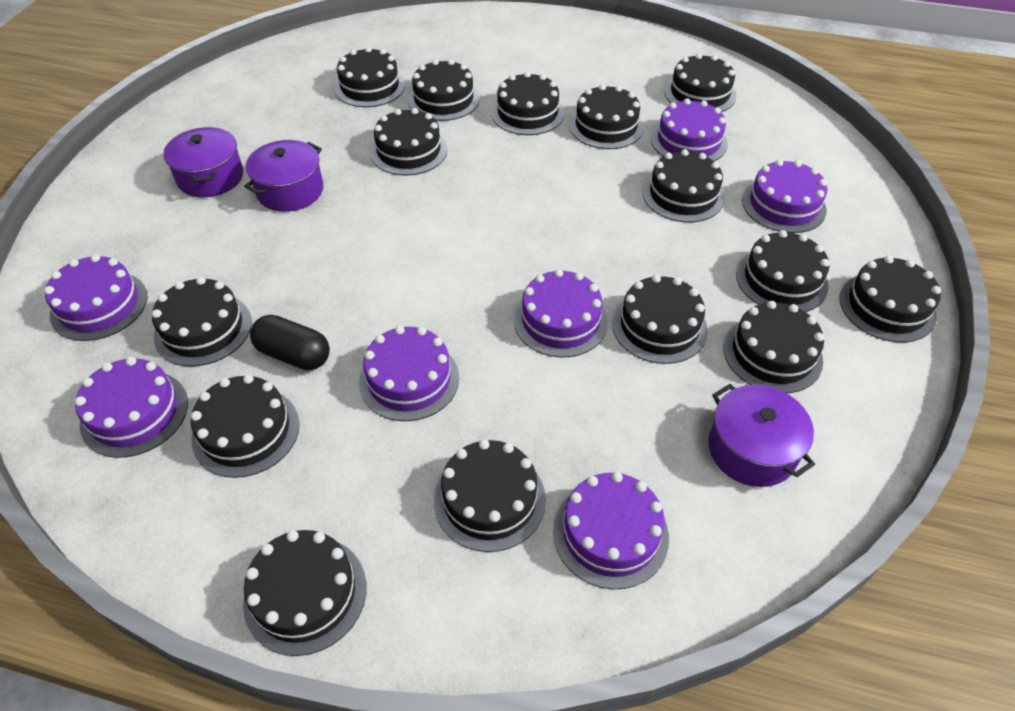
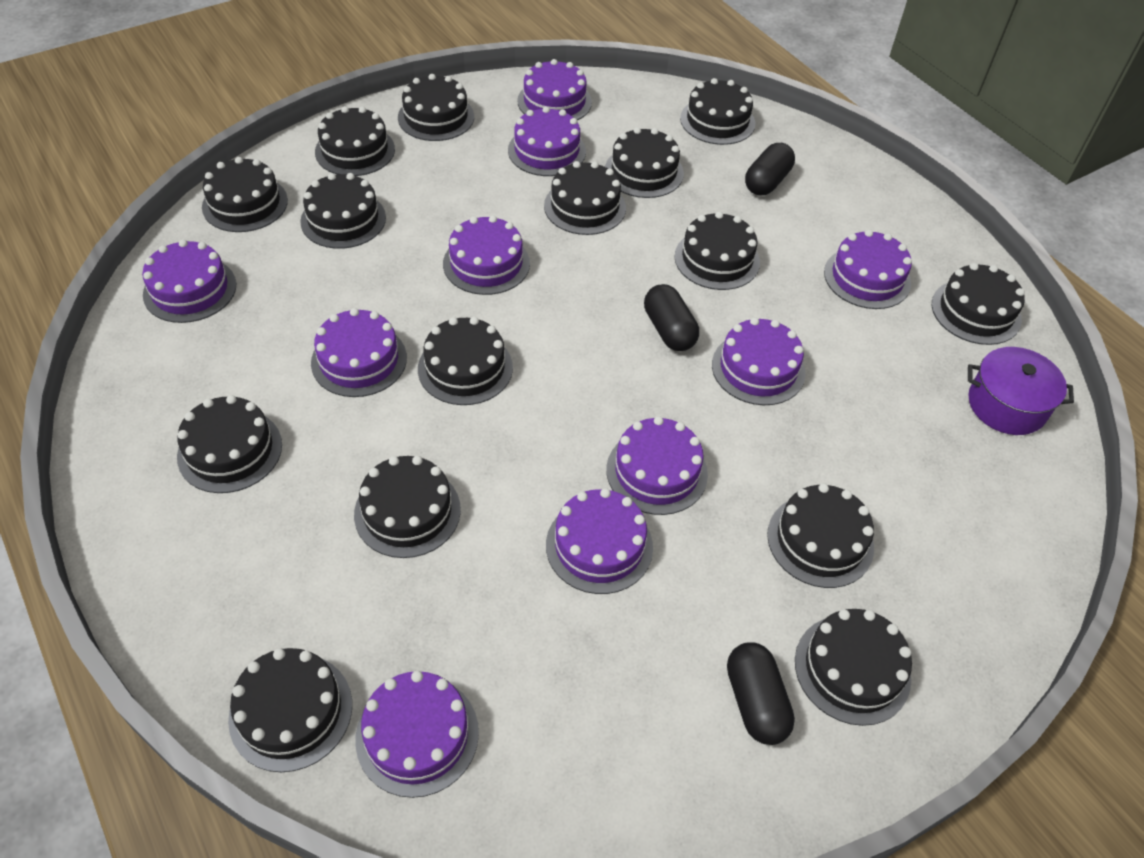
black capsule: [250,315,330,370] = 1 -> [644,284,699,351] [727,642,795,745] [745,143,795,195] = 3
purple cake: [44,254,147,341] [75,357,188,458] [359,326,459,421] [514,269,608,358] [553,472,669,589] [651,98,728,161] [742,159,827,233] = 7 -> [142,240,236,323] [311,308,407,397] [355,671,479,798] [443,215,530,295] [508,106,586,176] [517,59,592,120] [546,488,653,594] [606,416,708,515] [712,317,805,405] [824,230,912,309] = 10
purple pot: [163,127,243,197] [244,140,323,212] [708,384,815,487] = 3 -> [968,347,1074,435] = 1

